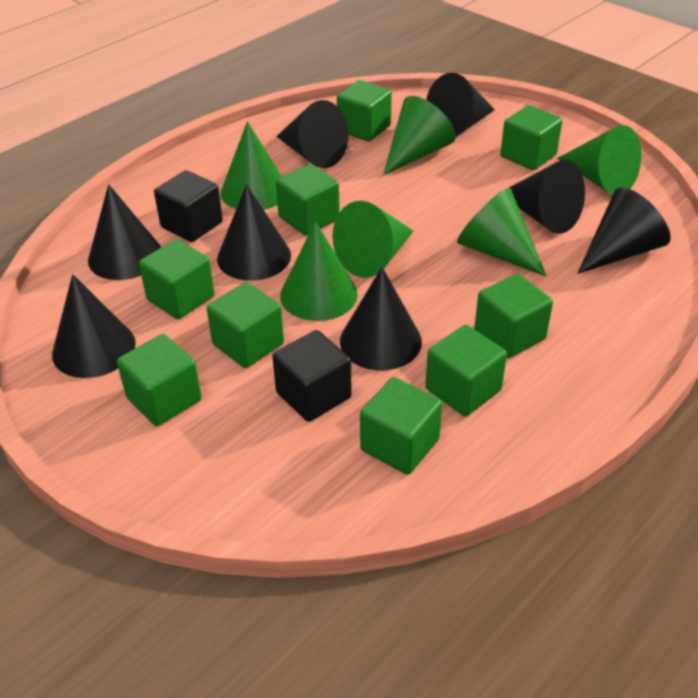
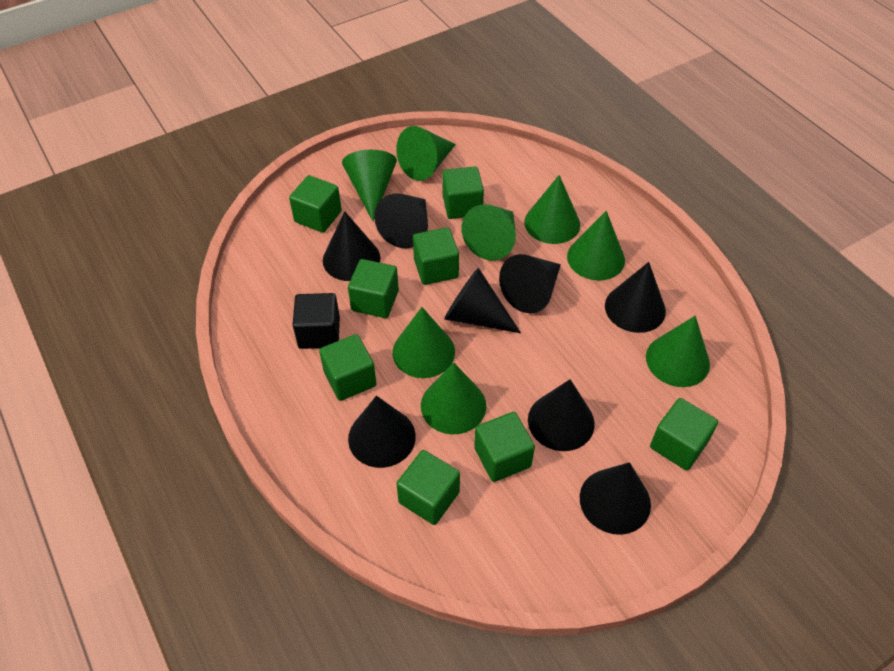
black cube: [154,170,223,242] [272,330,352,422] = 2 -> [293,293,340,349] = 1
green cone: [221,121,282,210] [280,221,358,321] [332,201,413,278] [383,96,456,175] [457,188,546,276] [557,125,641,195] = 6 -> [342,150,397,221] [392,307,455,378] [396,126,456,181] [421,363,486,434] [462,204,516,260] [524,175,580,244] [567,211,625,281] [646,316,710,387] = 8
green cube: [117,334,202,426] [139,239,215,319] [207,282,284,368] [276,164,340,236] [337,80,392,142] [360,377,442,475] [425,325,507,416] [474,274,553,358] [500,105,562,170] = 9 -> [289,175,342,233] [319,334,377,401] [348,259,399,318] [396,450,460,525] [413,227,459,285] [442,166,484,219] [474,412,535,482] [650,398,718,470] = 8

